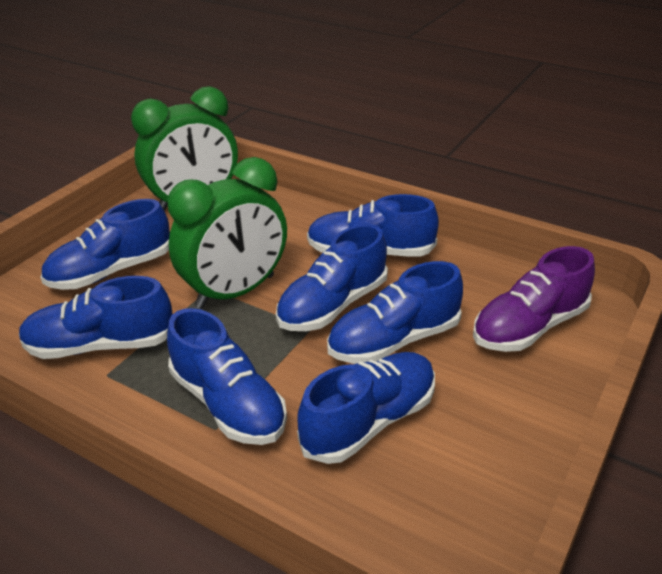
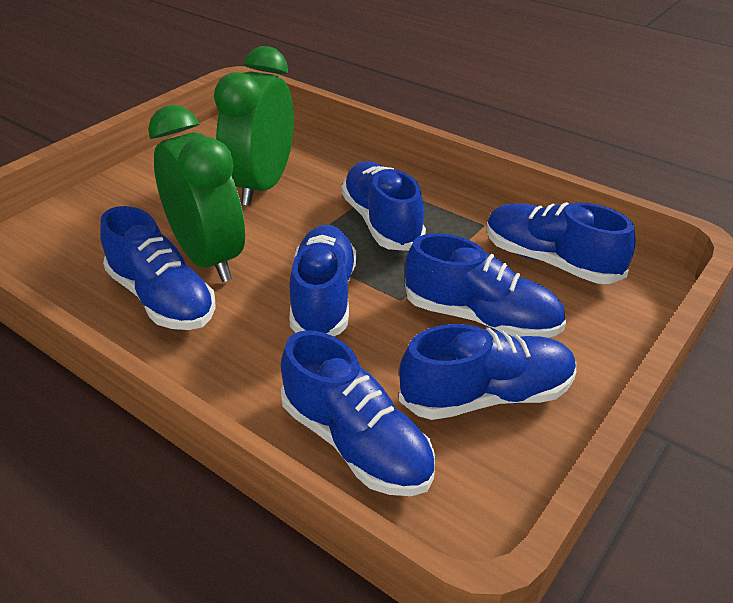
purple shoe: [473,246,595,352] = 1 -> none = 0

